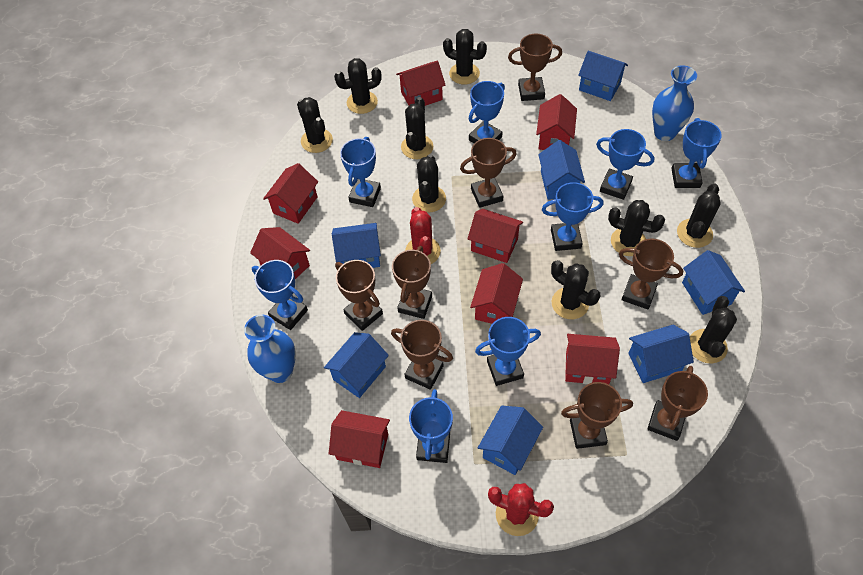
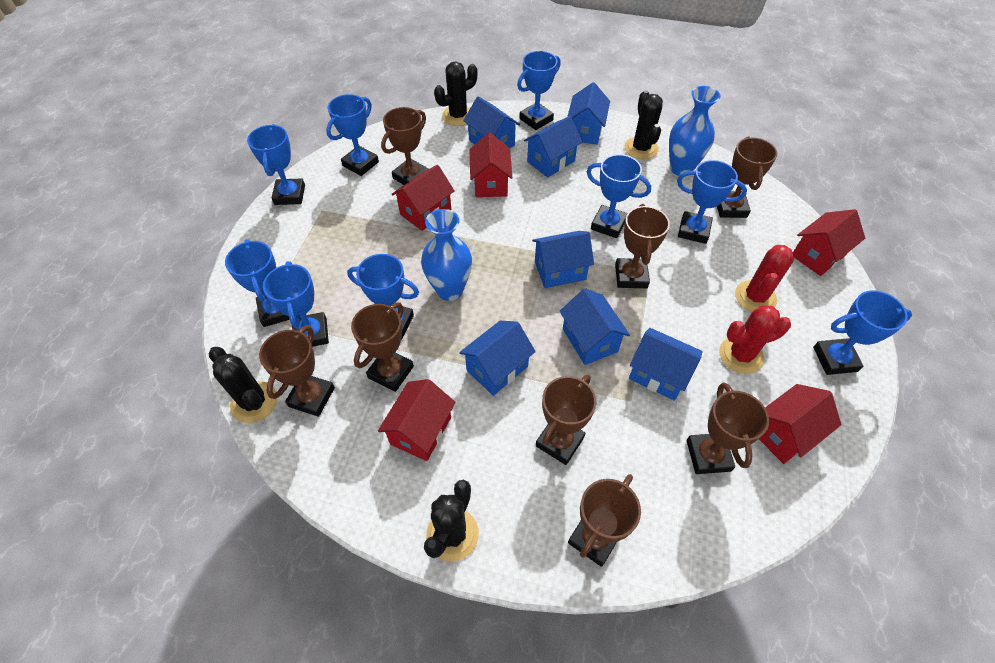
black cactus: [297,97,333,153] [334,58,382,114] [401,97,433,159] [412,154,446,212] [443,29,487,85] [551,260,600,319] [608,200,665,256] [677,184,721,248] [690,296,737,364] = 9 -> [209,347,277,423] [424,480,479,561] [434,62,477,126] [624,90,663,159] = 4
blue trophy: [252,260,308,330] [340,137,381,207] [409,389,453,463] [469,81,505,143] [475,317,541,386] [542,182,604,251] [596,129,655,200] [671,118,722,188] = 8 -> [225,239,290,327] [247,124,305,205] [263,261,329,347] [326,94,379,176] [347,254,419,340] [517,51,561,130] [587,154,651,238] [677,160,747,244] [813,291,912,375] = 9
red house: [250,227,310,279] [263,163,318,224] [329,410,390,468] [396,60,446,106] [468,209,523,263] [470,263,523,324] [536,94,577,150] [565,334,620,384] = 8 -> [378,379,456,461] [392,165,455,231] [470,133,512,197] [759,384,841,464] [793,209,865,276] = 5

